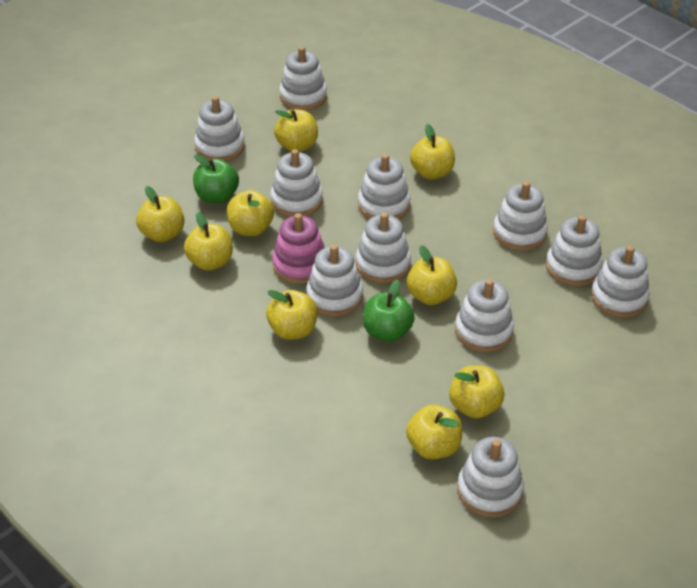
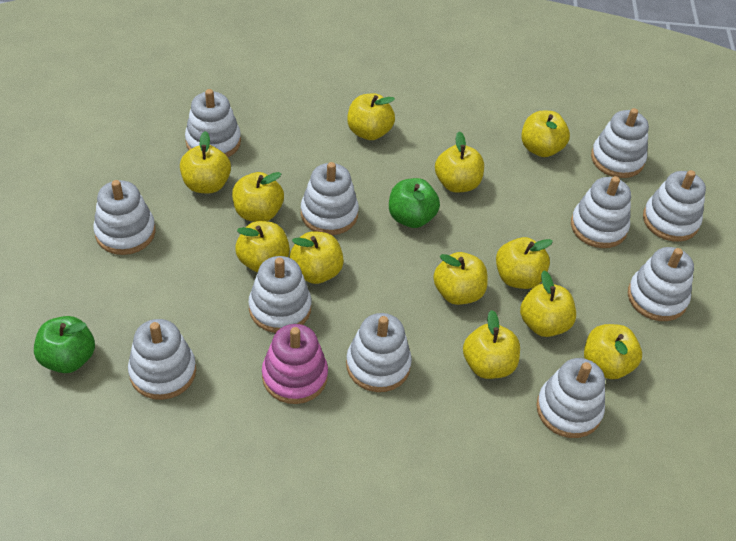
yellow apple: [136,186,184,242] [184,212,233,271] [227,190,274,236] [266,290,318,340] [274,109,318,152] [406,405,462,460] [407,245,457,305] [410,124,455,179] [449,365,504,418] = 9 -> [180,131,231,193] [232,172,284,222] [235,221,290,272] [289,231,344,284] [347,93,395,140] [433,252,488,305] [435,131,484,192] [463,310,520,379] [496,237,553,289] [520,271,576,337] [521,111,570,157] [584,324,642,379] = 12

